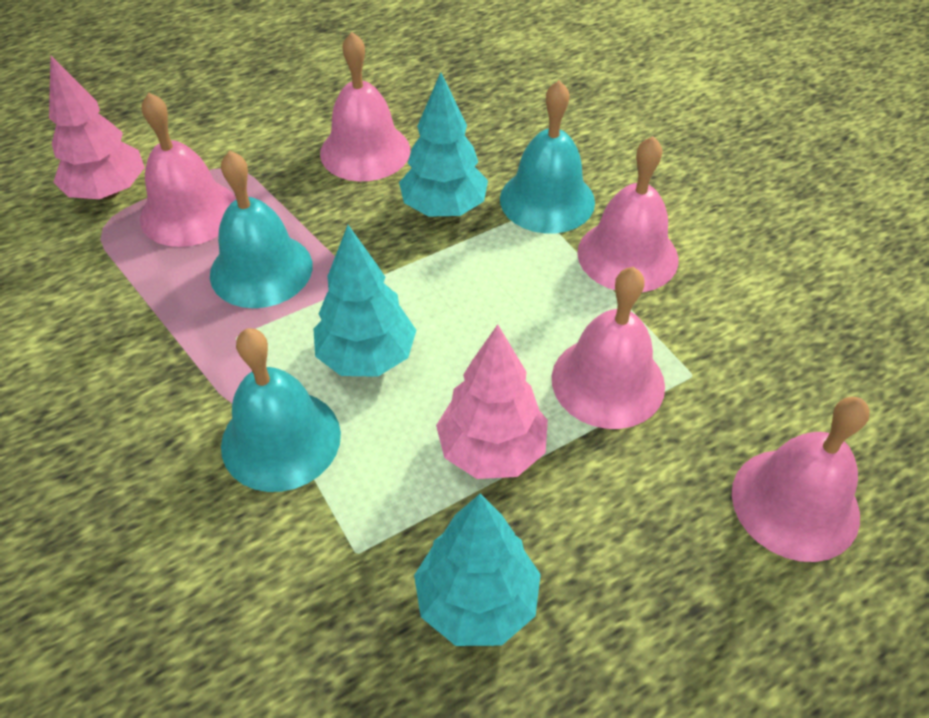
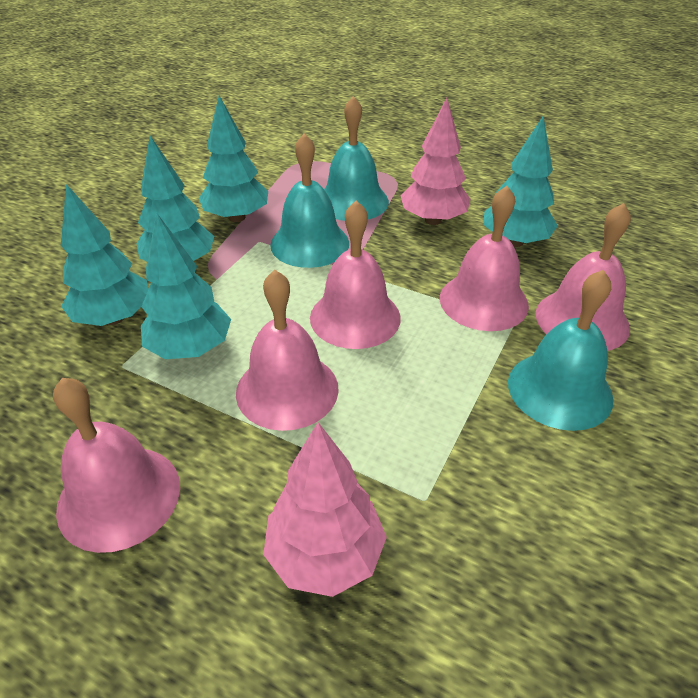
turquoise tree: [313,225,416,377] [399,72,488,217] [414,494,541,646] = 3 -> [61,184,148,326] [137,136,214,261] [141,212,231,359] [199,96,268,222] [483,116,558,247] = 5

